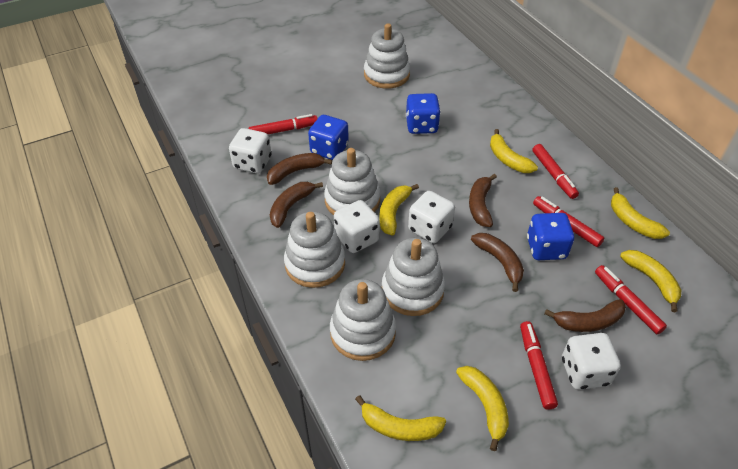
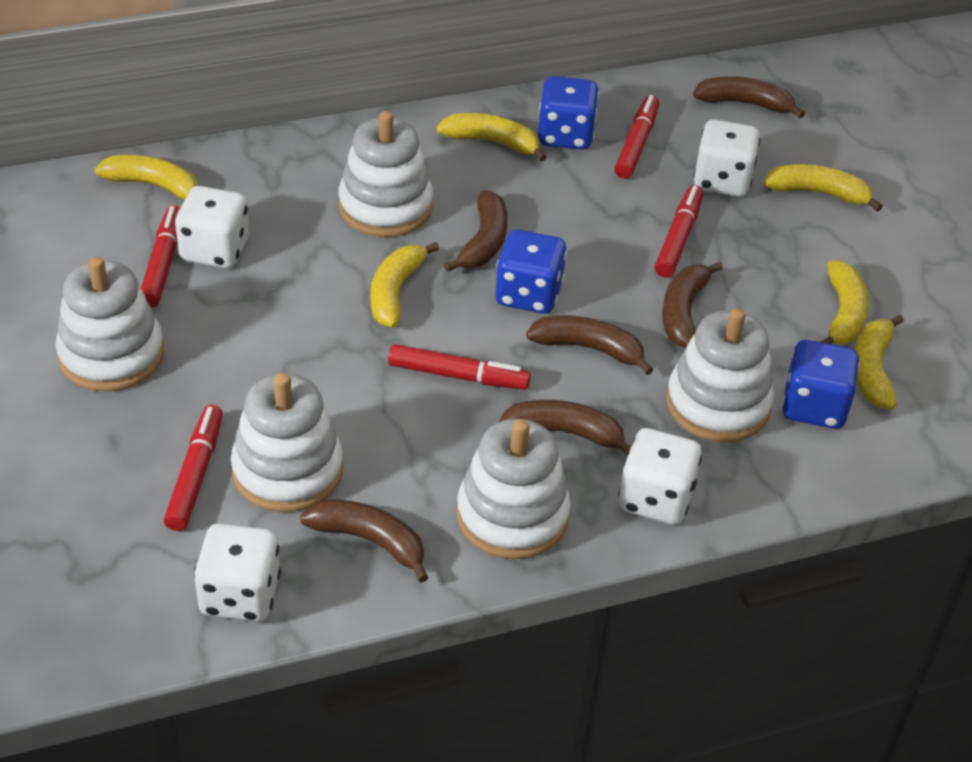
brown banana: [267,153,332,185] [270,182,323,228] [469,174,497,227] [471,233,524,292] [544,299,626,332] = 5 -> [300,500,429,582] [444,191,508,272] [499,400,631,456] [526,315,653,375] [662,261,723,348] [693,76,805,118] = 6

